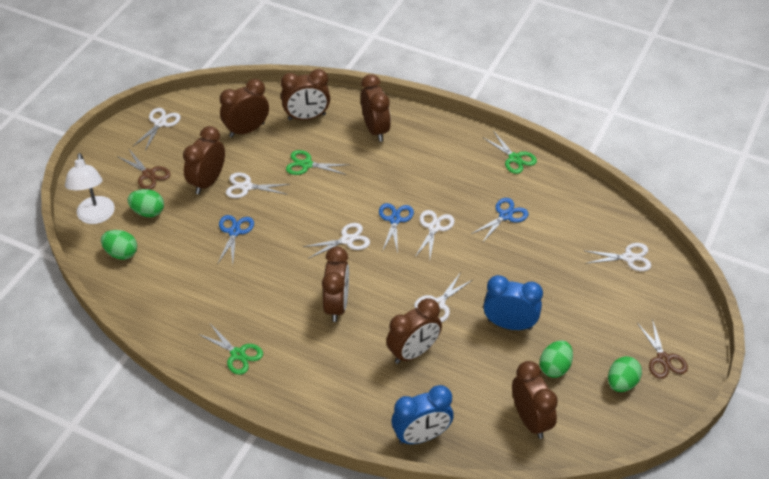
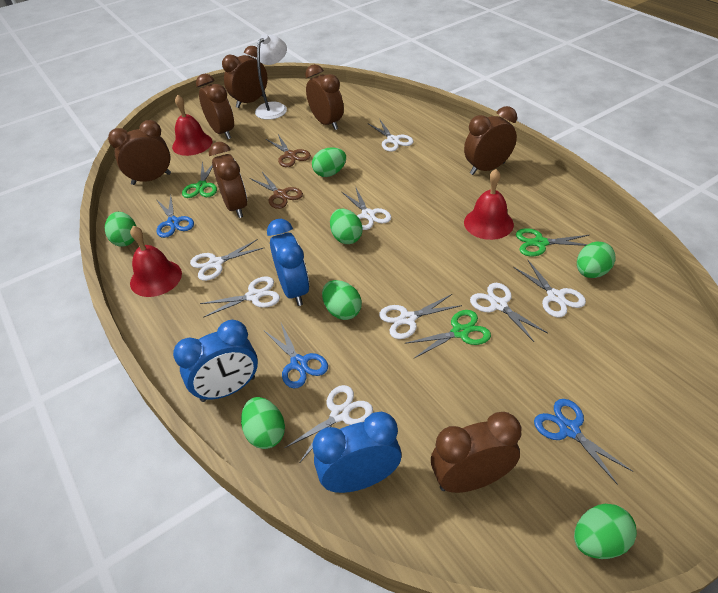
blue clock: [391,385,454,445] [483,275,543,330] = 2 -> [173,320,258,402] [267,219,309,306] [312,412,401,493] = 3
green egg: [101,230,137,260] [127,189,164,217] [540,340,573,378] [608,356,642,392] = 4 -> [105,212,137,247] [241,397,285,449] [312,147,346,177] [322,280,362,320] [330,209,363,244] [574,504,637,559] [577,242,616,278] = 7
red bell: none = 0 -> [130,226,182,297] [172,95,212,156] [464,169,514,240] = 3
white scissors: [132,108,181,151] [226,172,290,198] [303,223,370,259] [414,272,474,323] [415,210,455,258] [583,243,651,271] = 6 -> [190,239,263,281] [200,276,280,318] [285,385,373,462] [342,186,391,230] [369,120,414,152] [379,294,462,339] [470,283,548,342] [513,260,586,318] = 8

